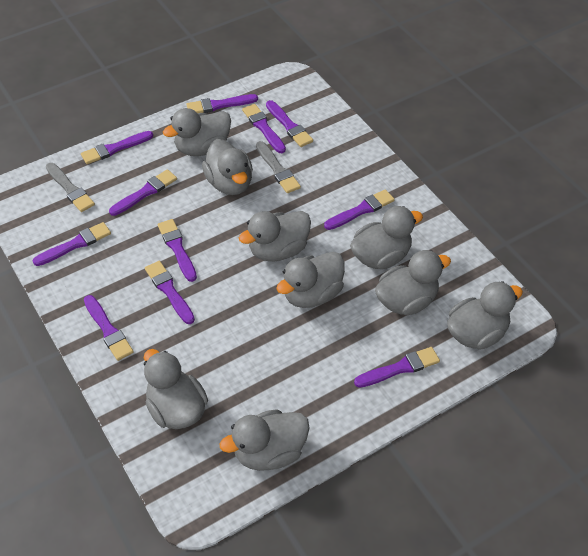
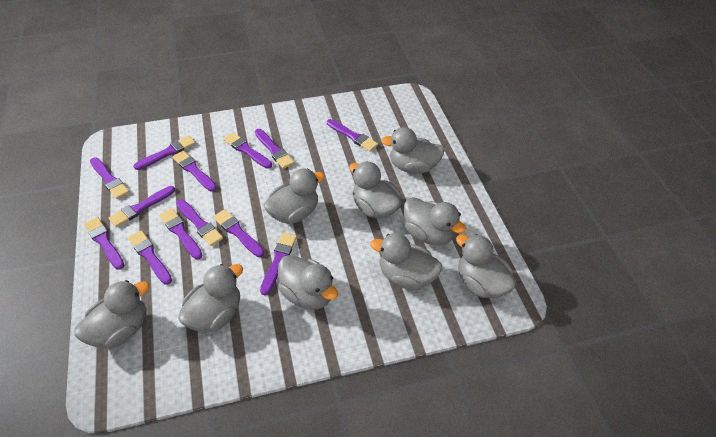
grey brush: [46,163,95,212] [256,141,301,193] = 2 -> none = 0
purple brush: [33,222,111,266] [81,131,153,164] [84,295,133,361] [109,169,177,216] [145,261,195,324] [158,219,197,282] [186,94,258,113] [242,104,286,153] [266,100,313,147] [324,189,395,230] [354,347,440,388] = 11 -> [84,217,125,270] [90,157,129,199] [109,186,175,227] [128,230,172,285] [133,136,196,170] [159,208,203,259] [172,150,217,191] [176,200,223,246] [213,209,264,257] [223,132,272,168] [255,129,294,169] [260,232,297,295] [327,119,378,152] = 13

